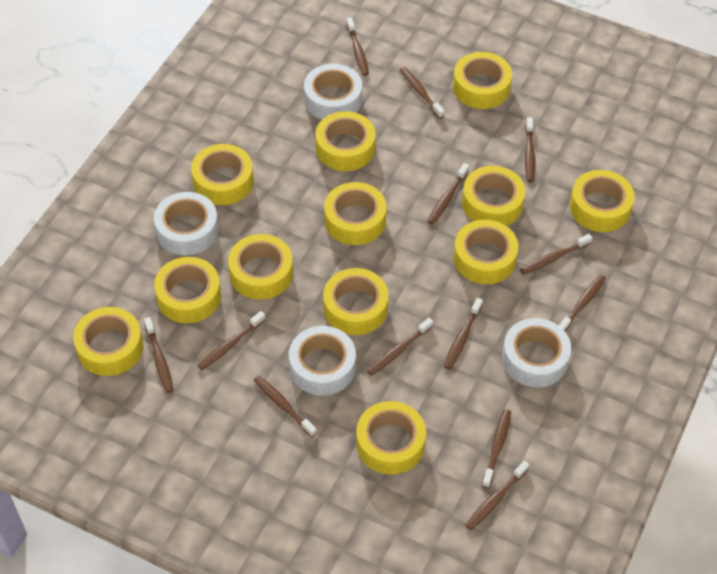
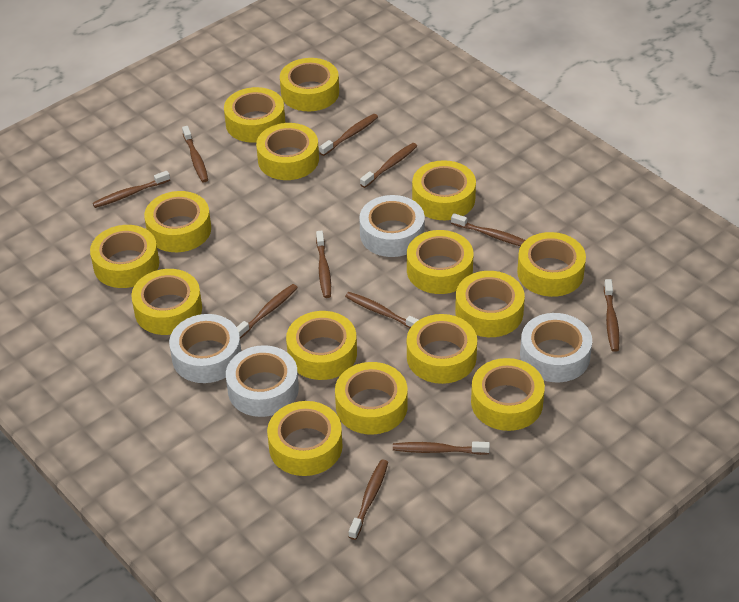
brown toothbrush: [144,317,173,393] [198,311,266,370] [254,376,317,437] [346,17,369,76] [367,318,433,376] [400,67,445,119] [427,163,469,225] [444,298,483,369] [465,461,529,530] [482,409,511,488] [520,234,592,275] [525,117,535,183] [559,275,606,332] = 13 -> [93,171,170,208] [182,126,208,182] [237,284,298,339] [316,231,331,298] [319,114,378,156] [345,292,418,328] [349,460,388,540] [360,143,417,188] [393,441,490,455] [451,213,525,246] [604,279,620,352] = 11
yellow tape: [73,307,143,376] [154,257,221,323] [191,144,254,205] [228,234,293,300] [315,111,376,171] [323,268,389,335] [324,182,387,245] [356,401,426,474] [453,52,512,109] [453,220,519,284] [462,166,525,226] [570,170,635,232] = 12 -> [90,225,159,288] [131,269,202,335] [144,191,211,252] [224,87,285,143] [256,123,319,180] [267,401,342,476] [280,58,339,111] [286,311,357,380] [335,362,408,435] [407,230,473,294] [407,314,477,384] [412,160,476,220] [455,271,525,337] [471,358,545,431] [517,232,586,297] = 15

